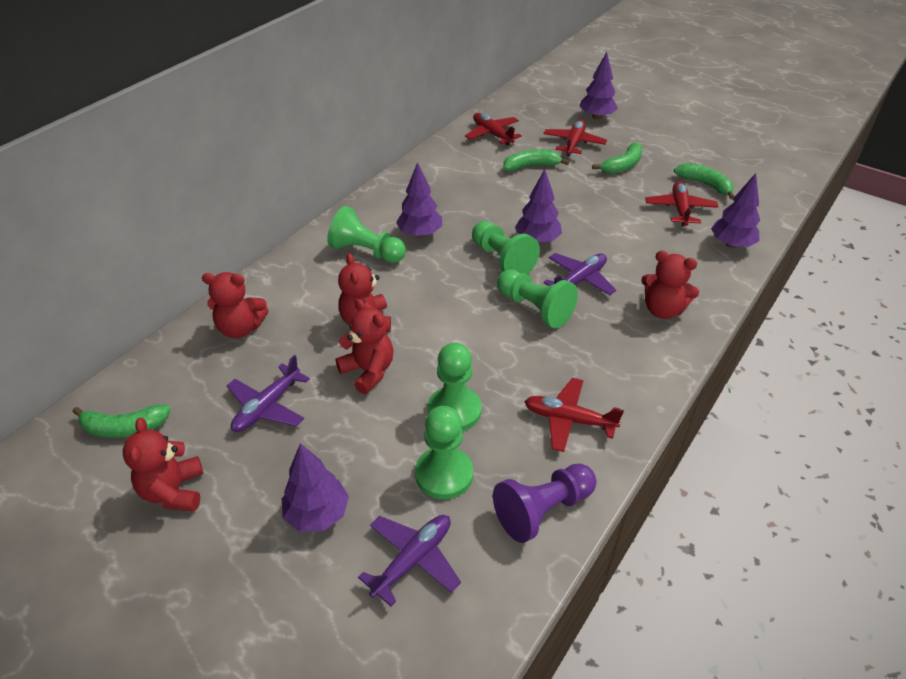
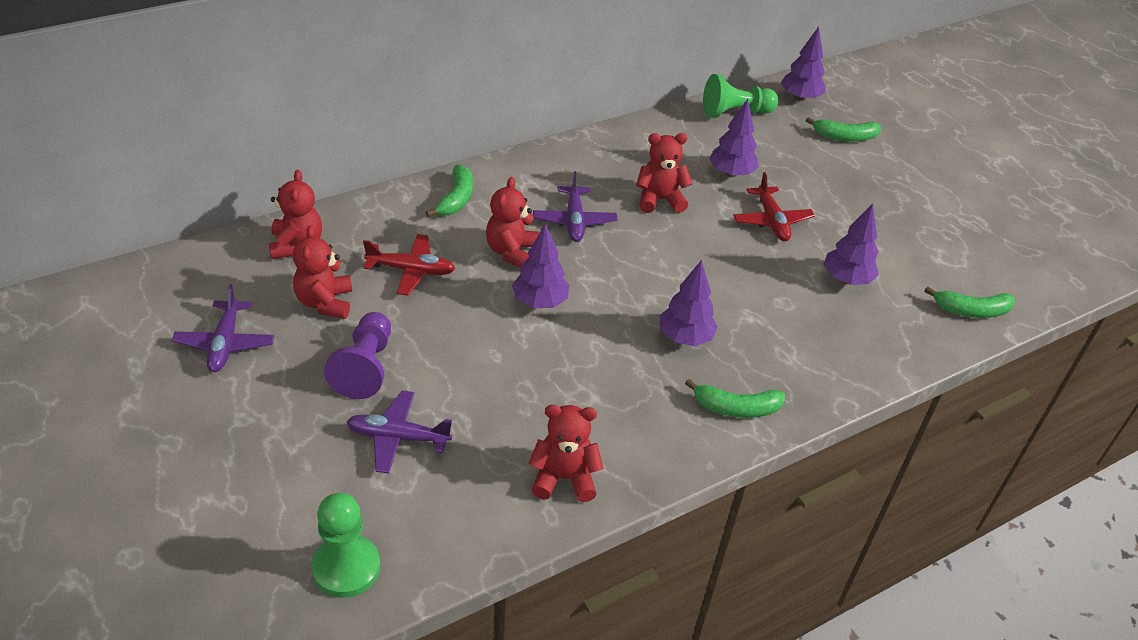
green pawn: [327,206,406,263] [415,406,473,499] [428,342,482,431] [472,221,540,274] [497,269,578,329] = 5 -> [312,493,380,598] [703,74,778,118] = 2
red plane: [465,113,522,146] [524,378,624,452] [543,120,607,157] [645,181,718,227] = 4 -> [363,234,455,296] [733,172,815,241] = 2

